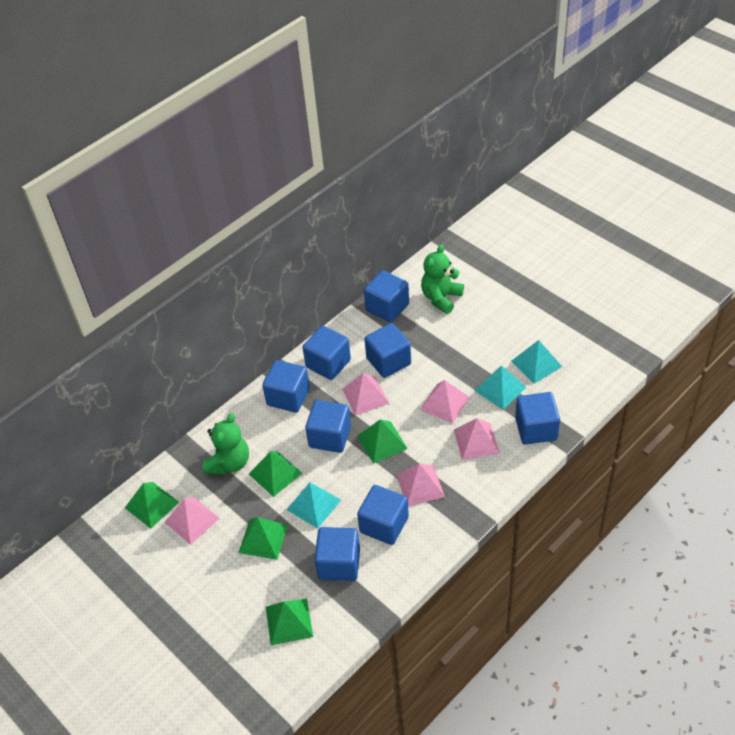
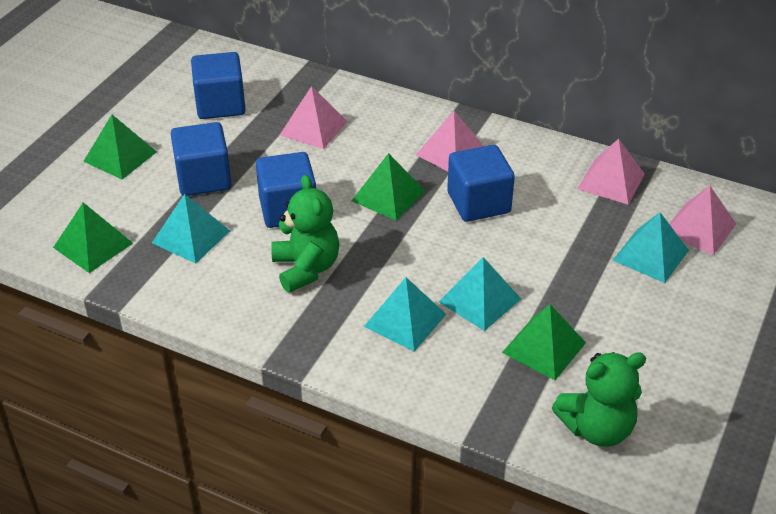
blue cube: [262,360,310,413] [302,326,351,380] [305,400,351,453] [314,527,360,581] [357,485,409,545] [364,270,409,323] [365,323,411,378] [515,392,560,445] = 8 -> [171,122,232,196] [191,52,246,119] [256,152,316,228] [447,145,515,222] = 4
green pyramid: [125,482,179,529] [238,517,288,560] [249,451,302,497] [266,599,313,645] [357,419,408,464] = 5 -> [53,202,133,273] [83,115,157,180] [352,153,425,221] [502,305,586,380] = 4
pink pyramid: [164,497,220,545] [342,373,389,416] [396,463,445,506] [420,380,470,424] [454,418,500,460] = 5 -> [280,86,348,149] [416,111,484,171] [577,139,645,205] [669,186,736,255] = 4
turquoise pyramid: [287,482,341,528] [475,365,526,410] [511,340,562,384] = 3 -> [152,194,230,264] [364,277,447,351] [439,257,521,331] [613,212,689,283] = 4

